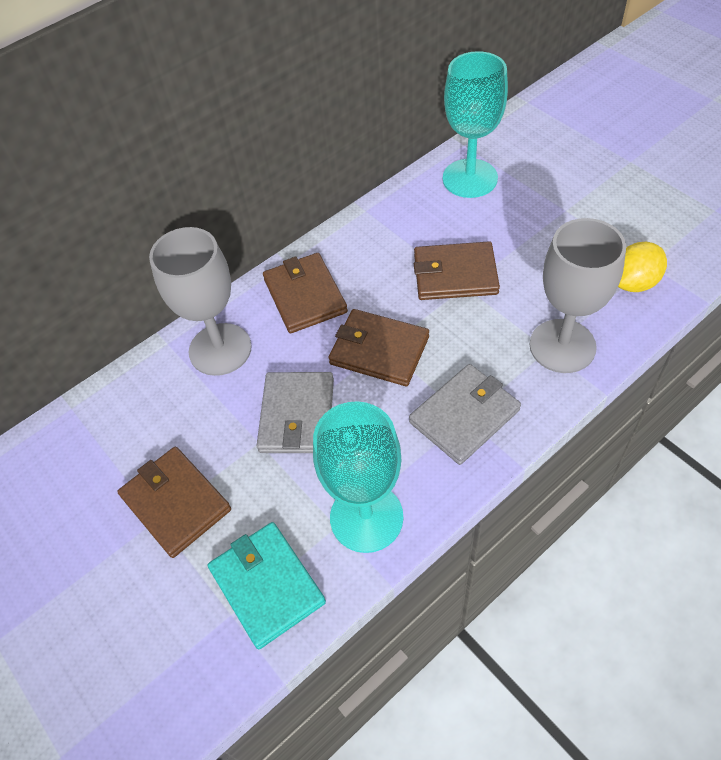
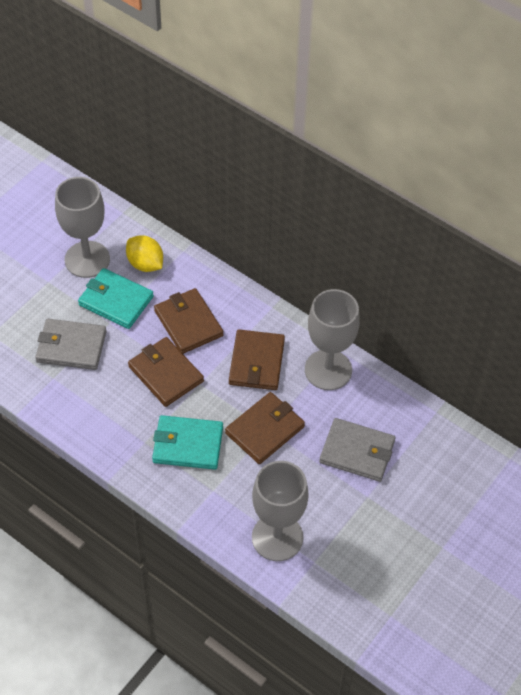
grey goblet: [149,227,252,376] [529,218,626,373] = 2 -> [55,177,110,278] [252,461,309,561] [305,289,360,390] = 3
turquoise goblet: [313,401,403,553] [443,51,508,198] = 2 -> none = 0
turquoise wallet: [207,522,326,649] = 1 -> [78,268,154,329] [152,415,223,470] = 2

